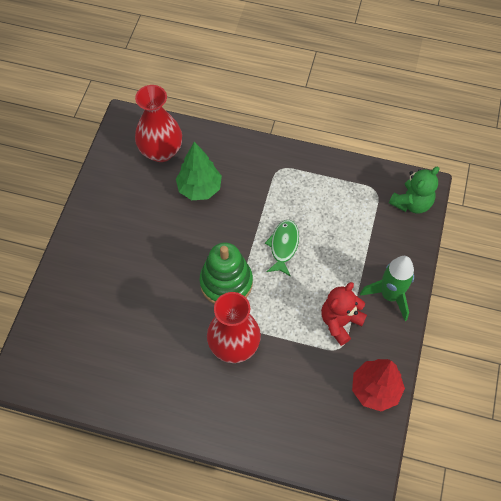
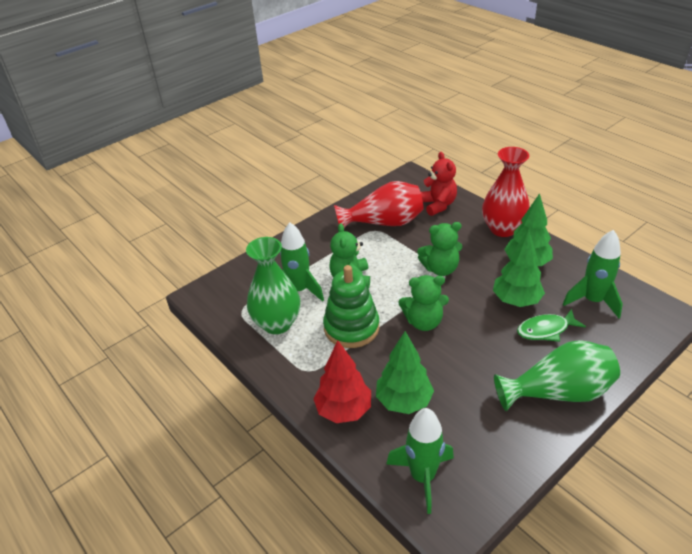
green rocket: [360,256,414,321] = 1 -> [280,222,324,302] [386,408,454,514] [563,230,623,318] = 3
green teddy bear: [389,167,439,214] = 1 -> [329,223,370,288] [399,275,449,331] [417,222,463,276] = 3
green tree: [176,142,222,200] = 1 -> [376,331,434,414] [493,230,545,307] [505,193,553,266] = 3
green vase: none = 0 -> [246,237,300,334] [494,340,620,411] = 2

